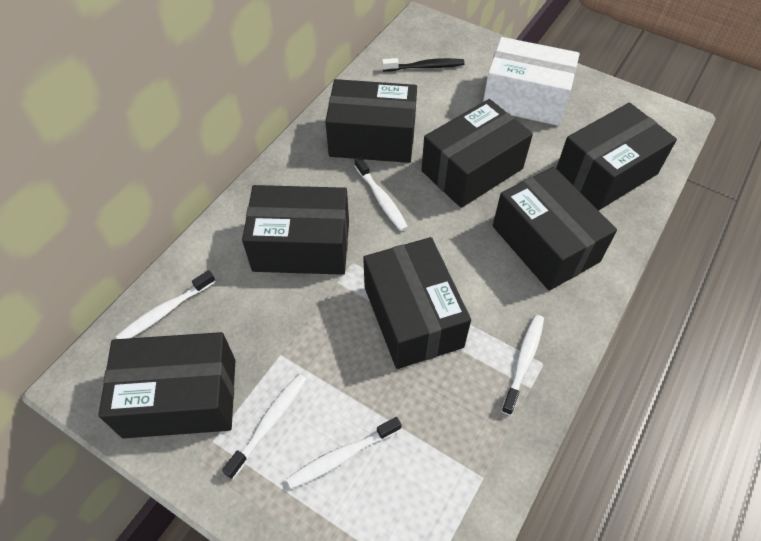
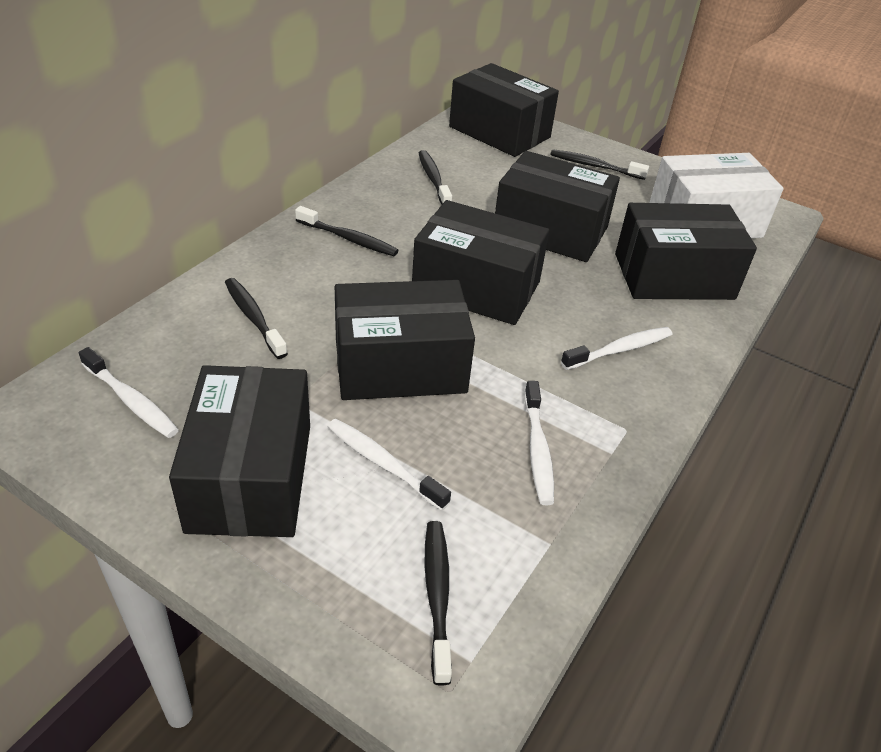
black box: [98,332,235,438] [242,185,349,275] [325,79,417,163] [363,237,471,369] [421,99,533,208] [493,167,617,291] [556,102,677,211] = 7 -> [169,365,310,537] [335,280,475,400] [412,200,550,325] [449,63,559,157] [495,151,620,262] [615,203,757,300] = 6
black toothbrush: [382,58,465,71] = 1 -> [225,278,288,359] [295,206,399,256] [419,150,452,204] [425,521,452,685] [550,149,649,180] = 5
white toothbrush: [116,270,216,339] [222,374,307,479] [286,417,402,489] [355,156,408,231] [501,315,544,415] = 5 -> [79,347,179,438] [327,419,451,511] [524,381,554,505] [561,327,672,370] = 4

